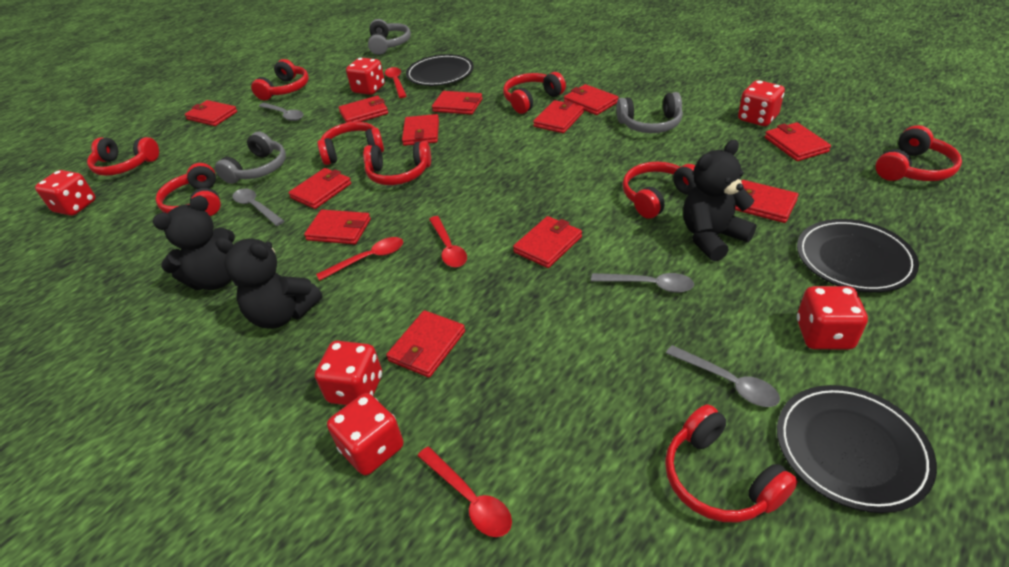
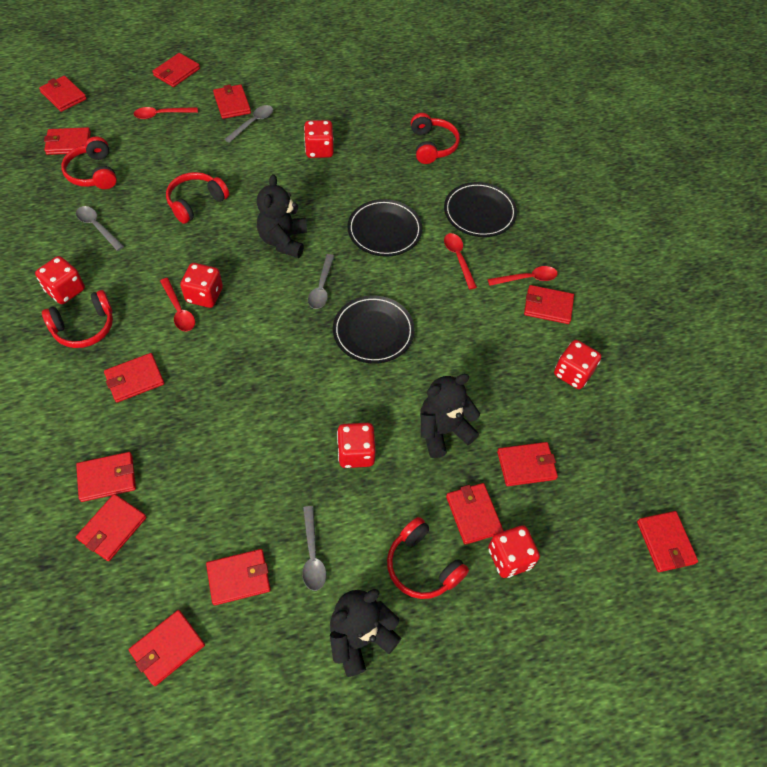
grey headphones: [215,132,286,184] [368,19,411,55] [616,92,683,133] = 3 -> none = 0
red headphones: [87,137,159,176] [156,163,221,216] [251,59,309,100] [317,122,384,165] [363,141,431,185] [503,72,566,114] [622,162,696,219] [665,404,798,522] [875,125,962,181] = 9 -> [42,290,113,348] [61,136,117,189] [166,172,229,224] [387,517,469,599] [411,113,460,164] = 5
red wallet: [185,100,237,126] [288,168,351,209] [304,210,371,244] [339,95,388,123] [386,310,465,378] [402,114,439,146] [432,91,483,115] [513,216,582,268] [533,100,584,133] [564,84,619,115] [735,180,799,223] [765,122,831,161] = 12 -> [39,76,87,112] [44,127,91,155] [76,452,136,502] [76,494,147,561] [104,353,164,403] [129,610,205,686] [152,53,200,87] [206,549,271,605] [213,84,251,119] [446,483,503,545] [497,442,558,486] [524,285,574,324] [637,511,698,572] = 13

